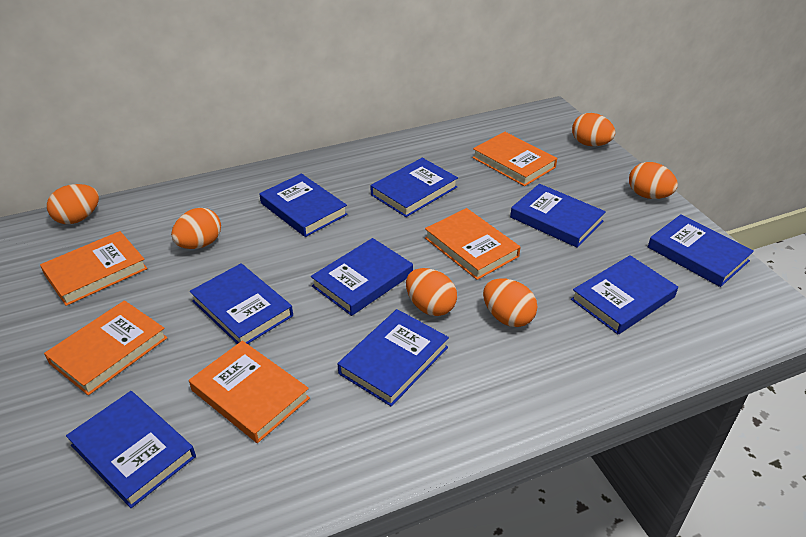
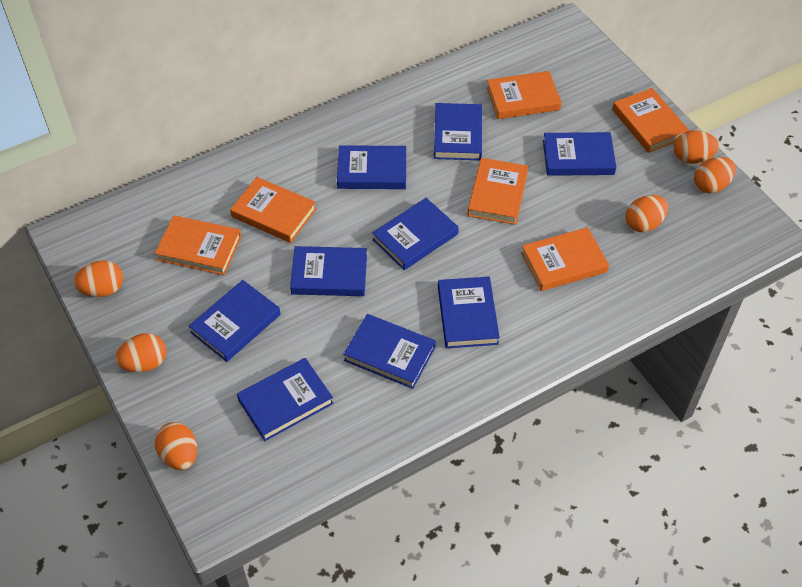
orange book: [40,231,148,306] [44,300,168,395] [189,341,310,443] [425,208,521,280] [472,132,557,186] = 5 -> [155,215,241,275] [230,177,316,243] [468,158,528,225] [487,71,562,119] [521,227,609,291] [612,88,689,153] = 6

